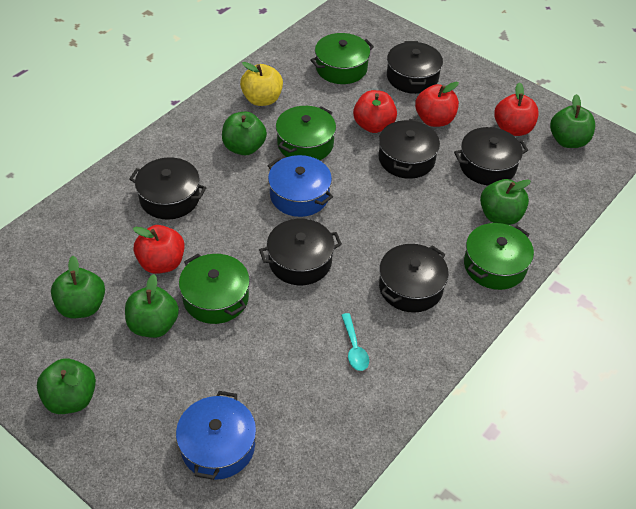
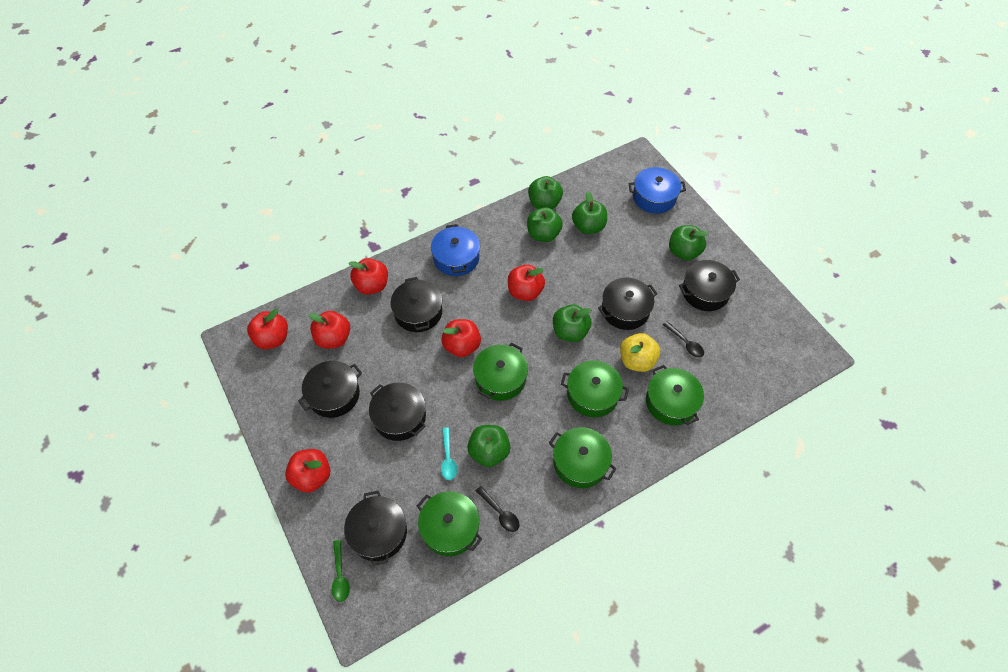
black spoon: none = 0 -> [476,486,520,532] [663,321,704,358] = 2
green pot: [179,254,250,324] [276,106,336,160] [310,33,374,84] [464,223,534,290] = 4 -> [417,491,482,556] [473,343,528,401] [549,427,616,488] [561,360,629,417] [646,365,704,425] = 5
green spoon: none = 0 -> [332,540,350,602] = 1
red apple: [133,225,185,274] [353,90,397,133] [415,82,459,127] [494,82,539,136] = 4 -> [247,309,288,349] [285,449,330,493] [308,311,350,349] [349,258,388,295] [441,319,481,357] [508,265,545,301] = 6

